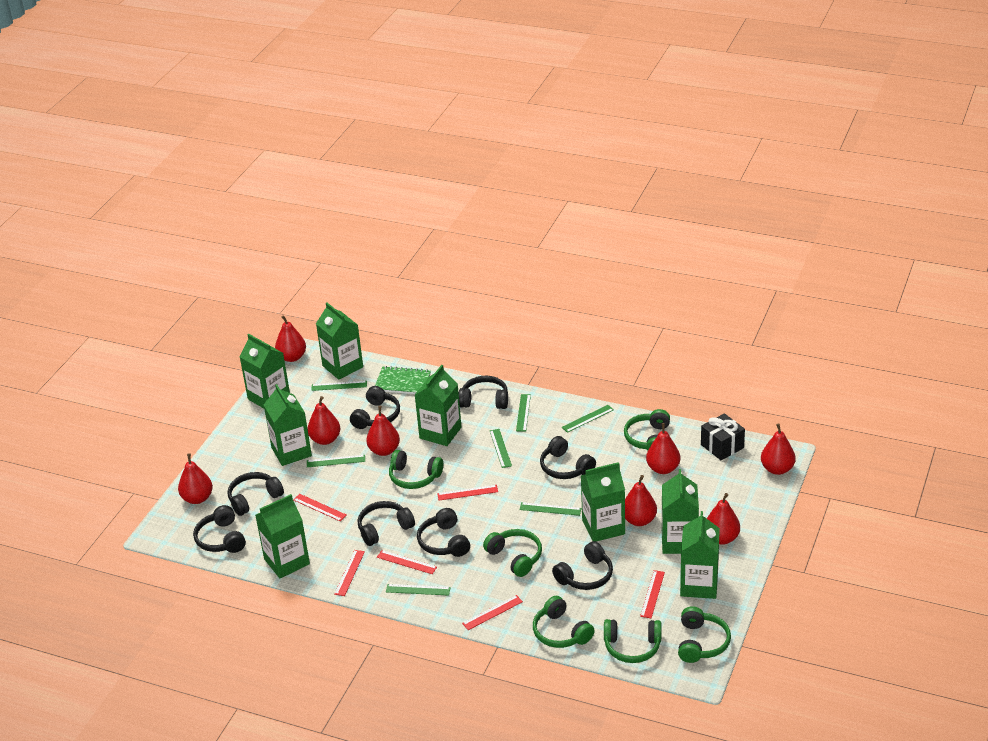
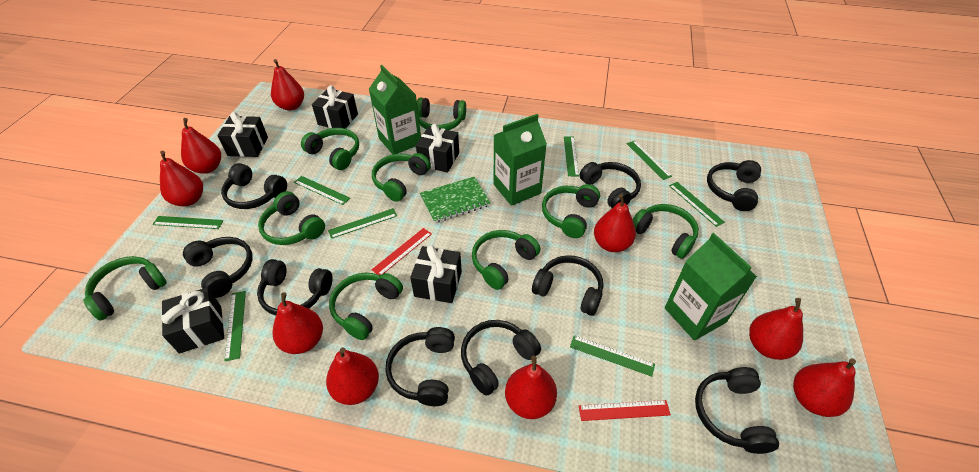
black gift: [701,413,745,460] = 1 -> [161,287,224,354] [217,112,268,157] [312,85,358,129] [410,245,462,303] [416,124,459,173] = 5
black headphones: [193,505,246,553] [228,472,284,516] [350,386,400,429] [358,501,415,546] [417,508,470,557] [459,376,508,409] [540,436,596,479] [552,541,613,590] = 8 -> [183,237,253,298] [221,163,287,209] [257,259,333,316] [386,327,455,406] [461,320,541,396] [532,255,603,316] [580,162,641,208] [695,367,779,454] [707,160,761,211] = 9
green carton: [239,334,290,408] [255,494,310,578] [264,384,312,466] [316,303,363,380] [415,365,461,446] [581,462,625,541] [662,469,699,554] [680,511,720,599] = 8 -> [369,65,421,154] [493,114,547,206] [665,233,757,341] = 3
green headphones: [389,450,443,489] [483,529,542,577] [533,596,595,648] [604,619,661,663] [624,409,670,451] [678,606,731,663] = 6 -> [83,256,167,320] [258,191,325,245] [301,128,359,170] [329,273,403,340] [372,153,431,202] [417,98,466,130] [472,230,541,290] [542,184,600,238] [633,204,699,259] = 9
green ruler: [307,455,365,467] [311,381,367,391] [386,584,451,596] [490,429,512,468] [516,394,531,432] [519,502,582,516] [562,405,614,433] = 7 -> [153,216,224,229] [225,291,246,361] [294,176,350,205] [328,208,397,239] [564,136,579,176] [570,335,655,377] [626,141,672,180] [669,182,725,227] = 8
red pear: [178,453,213,504] [275,315,306,362] [307,396,340,445] [366,406,400,456] [625,475,657,526] [646,423,680,474] [707,493,740,545] [761,423,796,475] = 8 -> [160,151,203,207] [181,118,221,174] [271,59,304,111] [273,292,323,354] [326,347,379,405] [505,356,557,419] [594,194,636,252] [749,298,803,360] [793,358,856,417] = 9
red ruler: [293,494,346,521] [334,550,365,596] [377,550,437,574] [437,485,498,501] [462,595,523,630] [640,570,665,618] = 6 -> [372,228,432,275] [579,400,671,421] = 2

